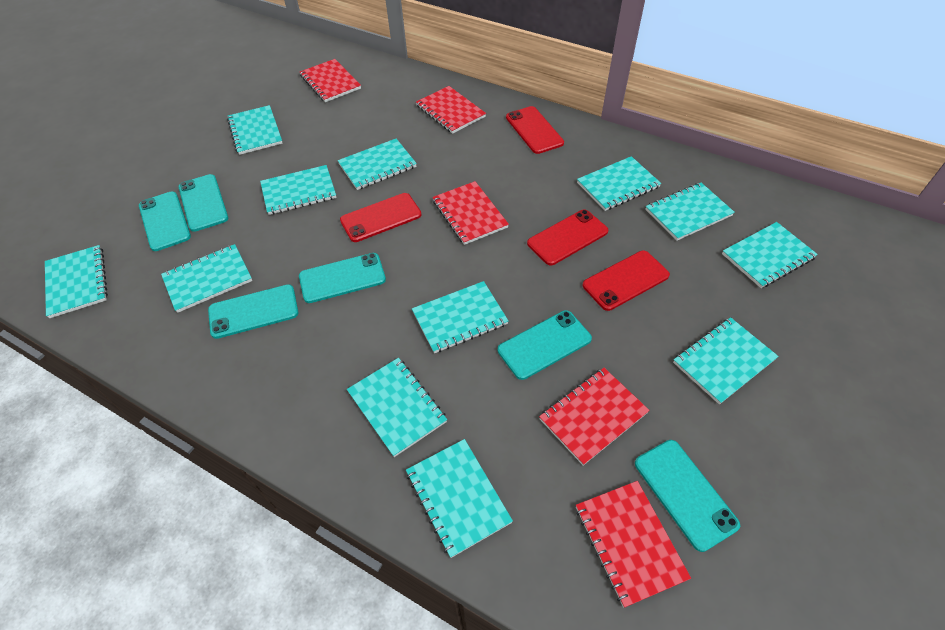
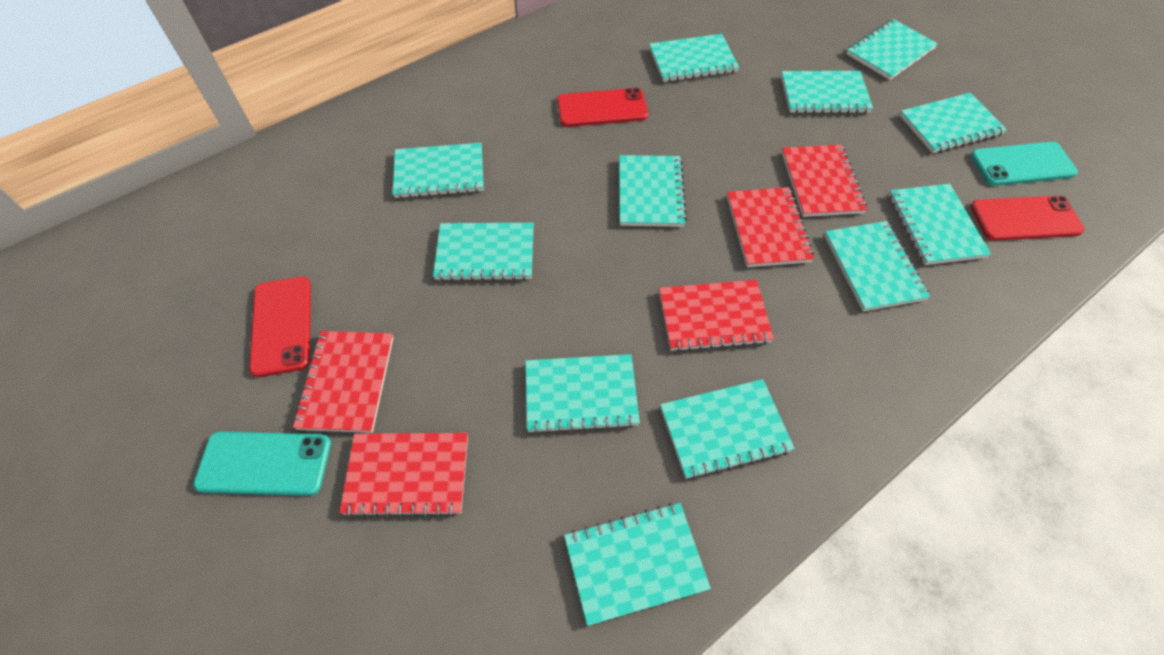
red phone: [340,193,422,242] [506,106,564,154] [527,210,608,265] [583,251,670,311] = 4 -> [249,277,311,377] [557,88,648,127] [970,195,1085,241] = 3
turquoise phone: [139,191,191,251] [179,174,228,232] [208,284,298,339] [299,253,386,303] [498,310,592,380] [635,440,740,552] = 6 -> [193,432,331,496] [970,142,1078,186] = 2

